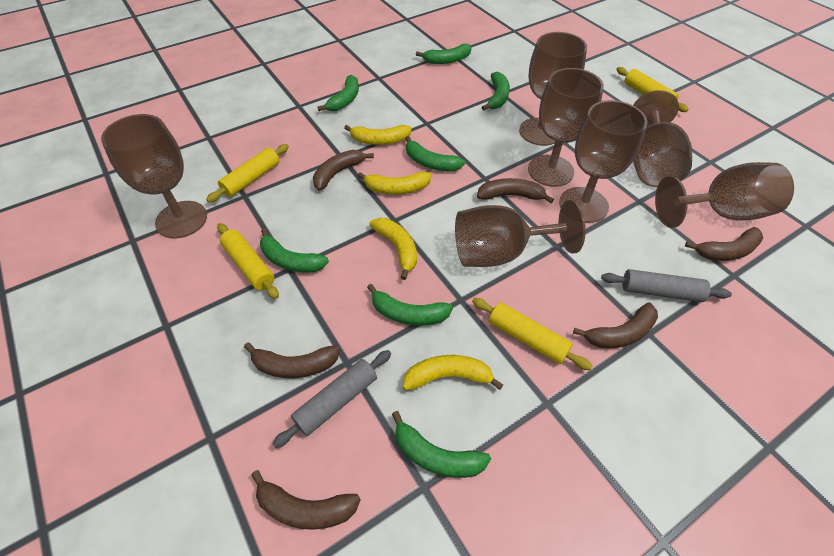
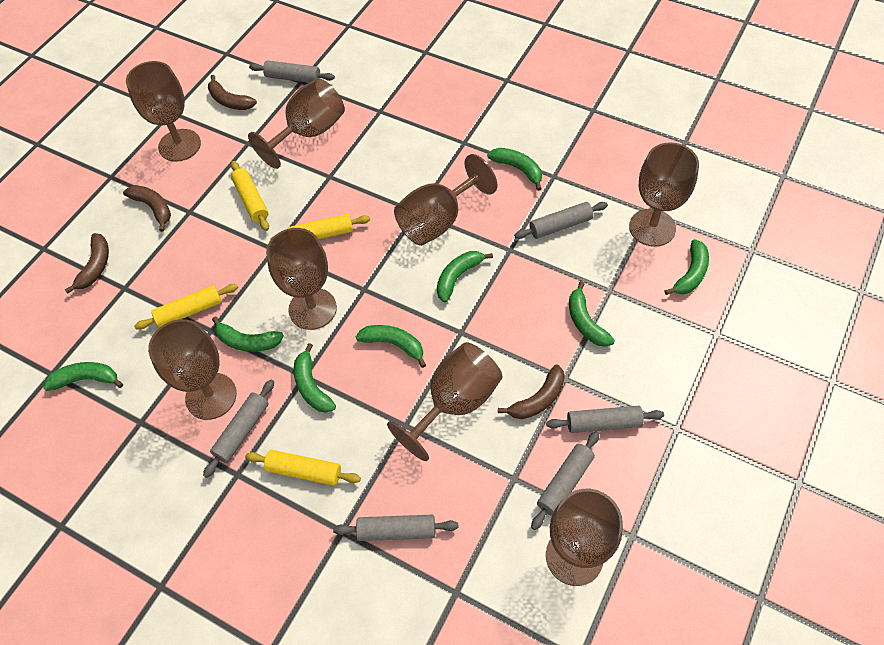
brown banana: [244,342,340,378] [251,470,361,530] [313,150,374,191] [477,178,554,203] [573,302,658,348] [685,227,763,261] = 6 -> [65,233,109,294] [123,185,171,232] [208,75,257,110] [498,365,565,419] = 4
brown goblet: [101,114,207,238] [455,200,586,267] [519,32,587,146] [528,68,604,187] [559,100,647,223] [633,90,692,187] [655,162,794,228] = 7 -> [126,61,201,162] [148,319,237,420] [248,78,345,169] [266,228,337,330] [387,342,502,461] [394,154,497,246] [546,489,623,586] [629,142,699,247] = 8
green banana: [260,228,329,273] [317,75,359,111] [367,284,453,326] [392,411,491,478] [405,136,465,171] [416,44,472,64] [482,72,510,111] = 7 -> [43,362,123,391] [212,316,284,352] [294,343,336,413] [356,325,426,368] [437,251,493,302] [487,148,542,191] [569,281,615,347] [664,239,709,295] = 8
grey rolling pin: [272,350,391,448] [601,269,732,302] = 2 -> [203,380,274,478] [249,60,335,83] [333,515,458,541] [514,202,608,239] [531,431,599,530] [546,406,664,433] = 6
yellow banana: [344,125,412,145] [358,172,431,194] [369,218,417,280] [402,355,503,390] = 4 -> none = 0

